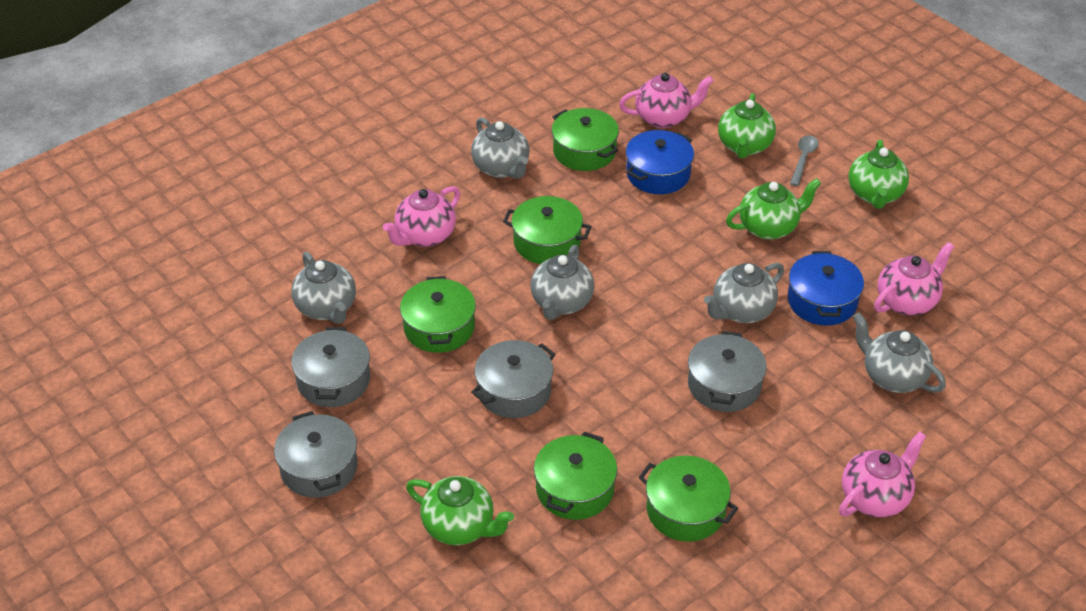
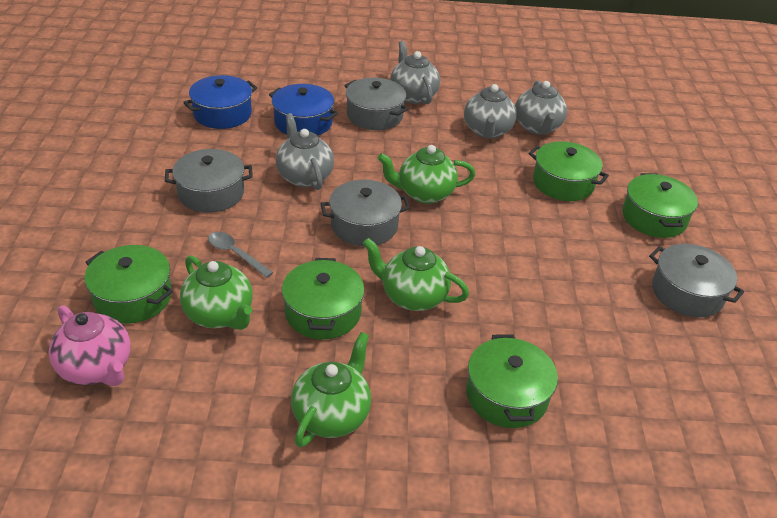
grey teapot: [291,252,356,324] [471,117,529,179] [531,245,594,320] [704,263,784,323] [853,313,946,393] = 5 -> [276,113,334,190] [390,41,440,104] [464,84,517,139] [515,80,567,135] = 4
pink teapot: [383,186,460,247] [619,73,714,128] [839,432,926,518] [874,242,954,315] = 4 -> [49,305,131,386] = 1

